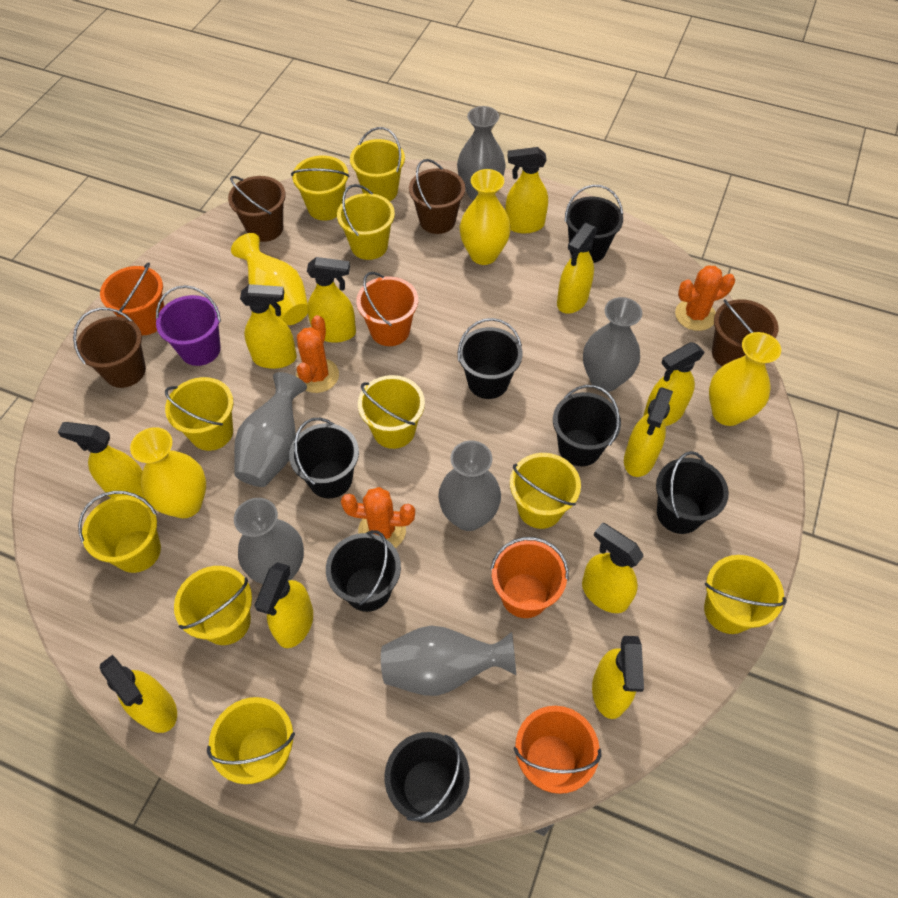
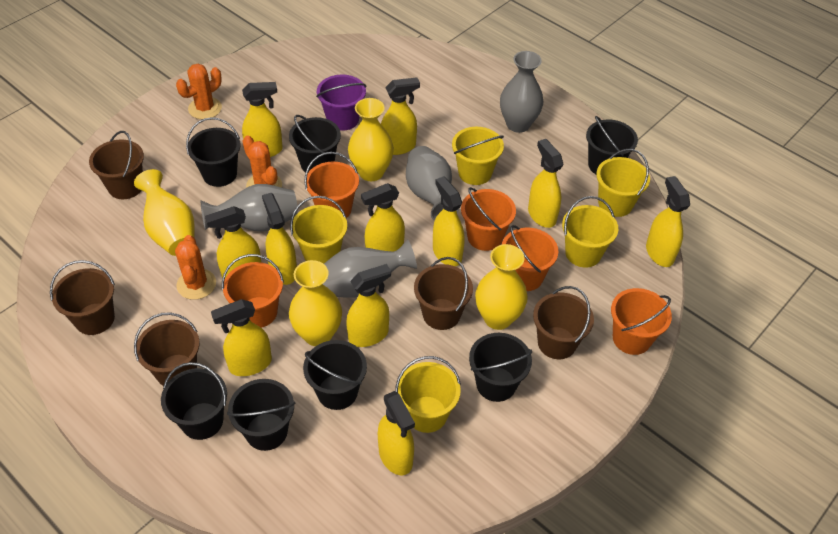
brown bucket: [73,308,146,388] [228,176,286,242] [409,159,465,234] [712,299,779,366] = 4 -> [50,260,115,335] [89,131,144,199] [134,312,200,386] [414,257,473,330] [533,286,594,359] = 5
grey vase: [234,372,307,487] [234,498,304,584] [381,625,516,696] [438,440,501,531] [457,106,506,200] [583,297,642,392] = 6 -> [201,184,298,232] [323,239,417,298] [406,146,459,221] [500,51,543,133] = 4
orange bucket: [100,262,164,335] [356,272,418,346] [490,537,569,618] [514,706,601,794] = 4 -> [222,254,284,328] [304,152,359,218] [461,187,516,251] [502,225,559,291] [611,288,672,355] = 5
yellow bucket: [78,491,161,573] [165,377,233,451] [174,566,252,645] [207,697,295,784] [291,155,349,221] [337,184,395,260] [350,127,405,201] [358,375,425,449] [510,453,581,529] [704,555,787,634] = 10 -> [290,196,347,264] [395,356,461,433] [452,127,504,185] [562,196,618,268] [596,149,650,217] = 5

